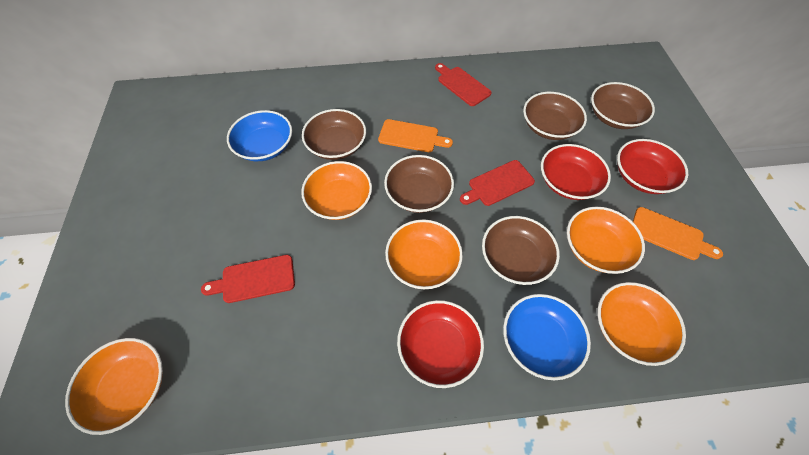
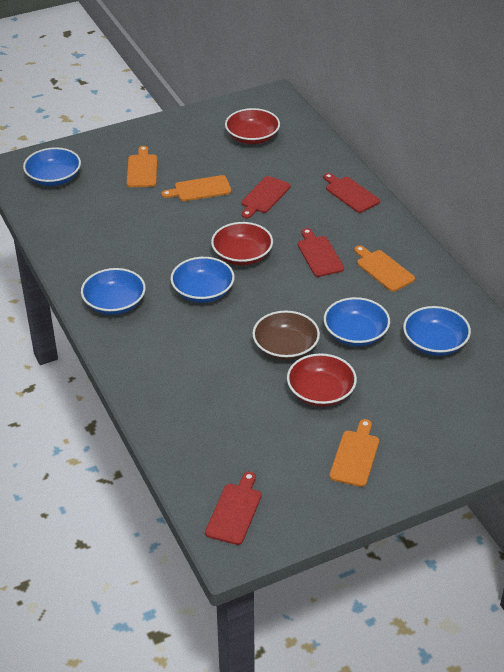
blue bowl: [227,110,292,161] [503,294,591,381] = 2 -> [23,147,81,186] [81,268,146,315] [171,257,235,303] [324,297,390,346] [403,306,471,356] = 5
brown bowl: [302,109,366,160] [384,155,454,213] [482,216,560,285] [523,92,587,140] [591,82,655,129] = 5 -> [252,311,320,361] = 1
orange bowl: [65,338,163,435] [301,161,372,220] [385,219,463,289] [567,207,645,274] [598,282,686,366] = 5 -> none = 0
orange cutting board: [378,119,453,152] [633,207,723,260] = 2 -> [127,146,157,187] [161,175,231,201] [329,419,379,487] [354,245,415,292] = 4
red cutting board: [201,255,295,303] [435,63,492,106] [460,160,535,206] = 3 -> [205,472,261,545] [241,176,291,219] [298,228,344,277] [323,173,380,213] = 4

